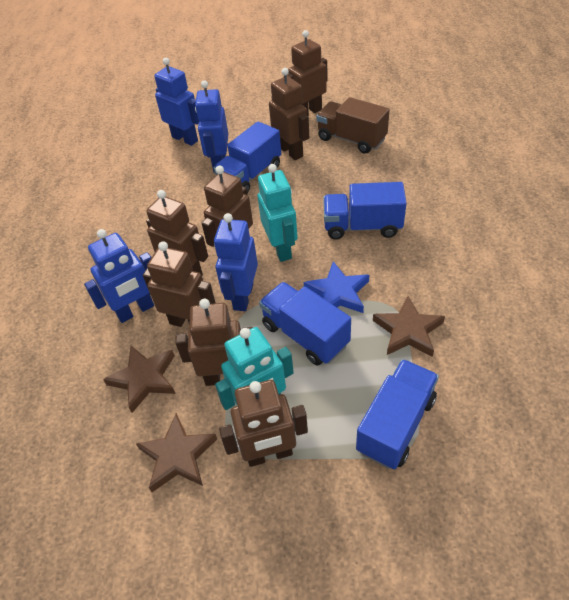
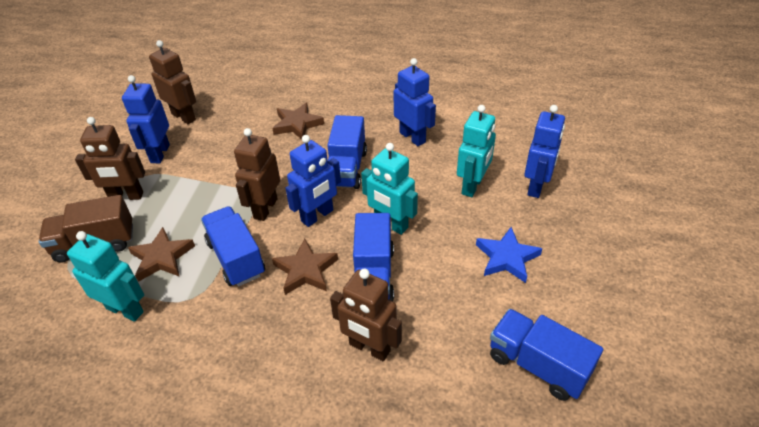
brown robot: [143,241,215,327] [146,190,208,275] [175,299,253,386] [202,166,253,247] [219,380,308,467] [269,68,309,160] [287,30,328,116] = 7 -> [75,117,145,200] [149,40,196,124] [234,128,280,221] [330,269,402,361] = 4
turquoise robot: [215,327,294,410] [258,164,298,262] = 2 -> [67,231,144,322] [361,143,418,235] [457,105,496,197] = 3

